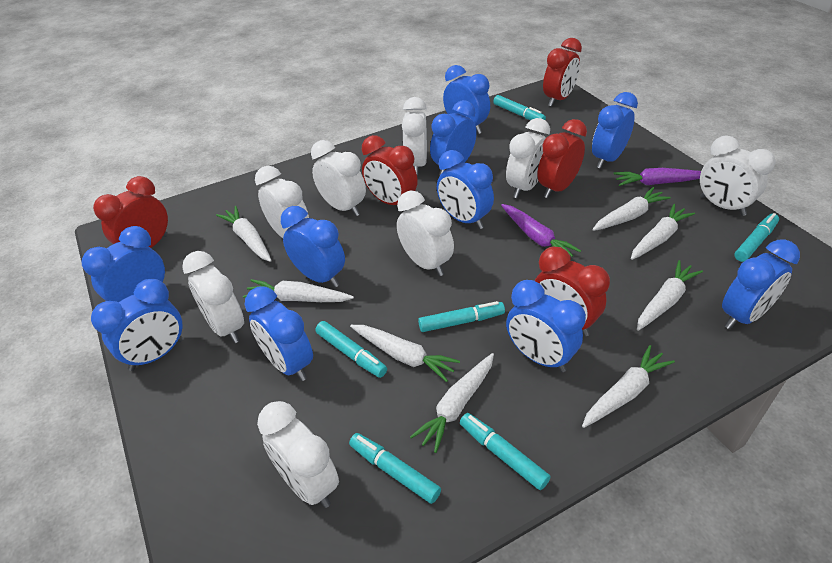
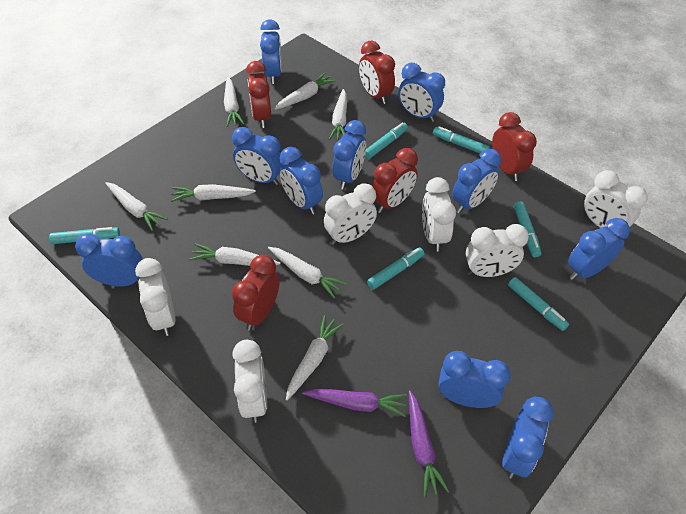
white clock: [182,251,244,343] [255,166,309,238] [257,401,339,508] [311,140,366,216] [397,190,454,276] [402,97,427,176] [506,118,550,198] [700,136,776,216] = 8 -> [135,258,176,336] [232,340,267,423] [324,183,377,245] [422,177,456,252] [466,224,529,277] [584,170,648,228] = 6

